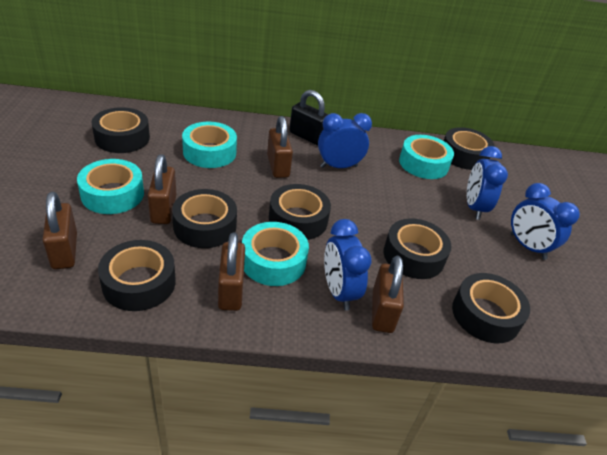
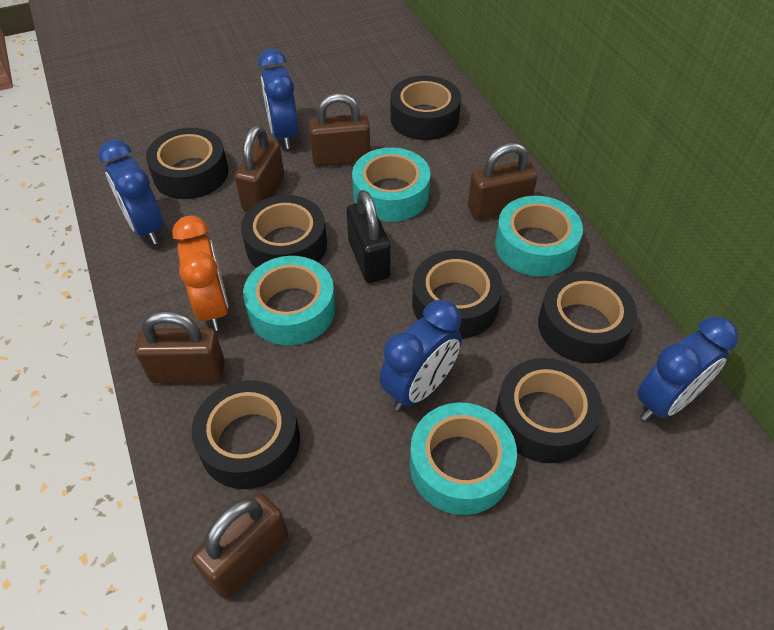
orange clock: none = 0 -> [172,215,229,331] = 1

